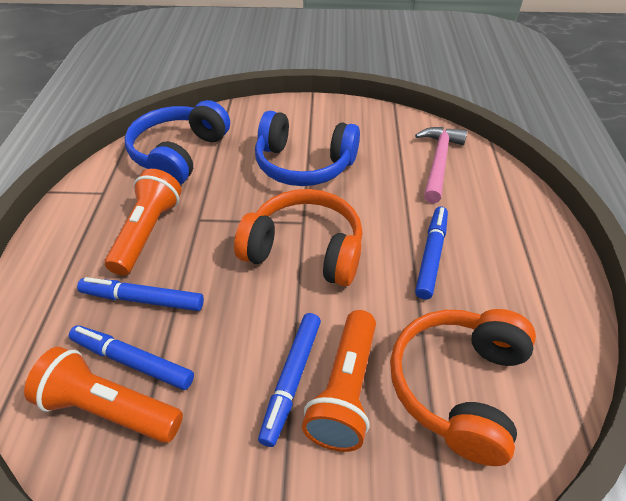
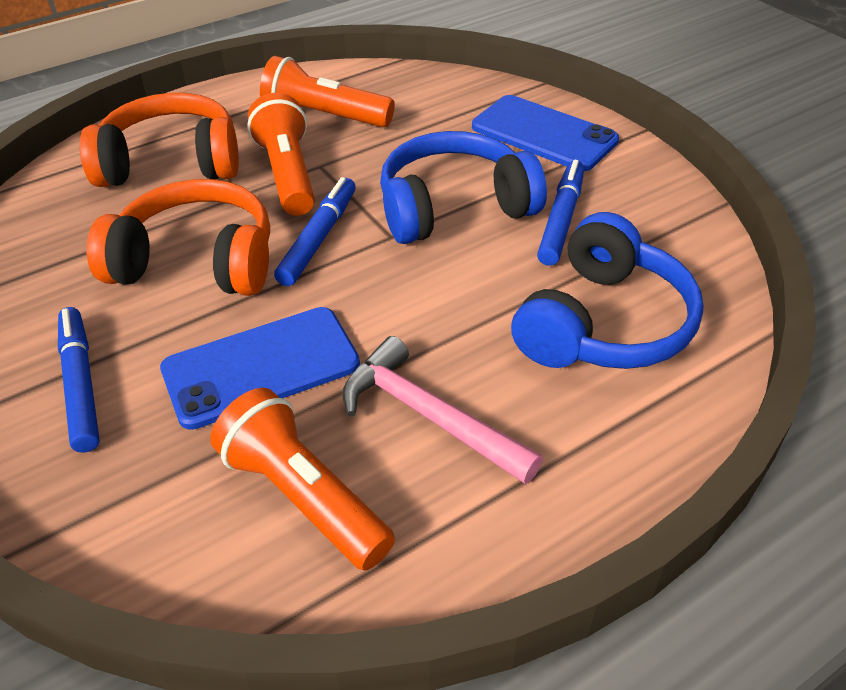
blue marker: [69,325,194,390] [77,277,204,311] [258,313,321,447] [415,206,448,300] = 4 -> [58,307,100,453] [274,177,356,286] [537,160,584,266] = 3
blue phone: none = 0 -> [160,307,360,430] [472,95,619,171] = 2

